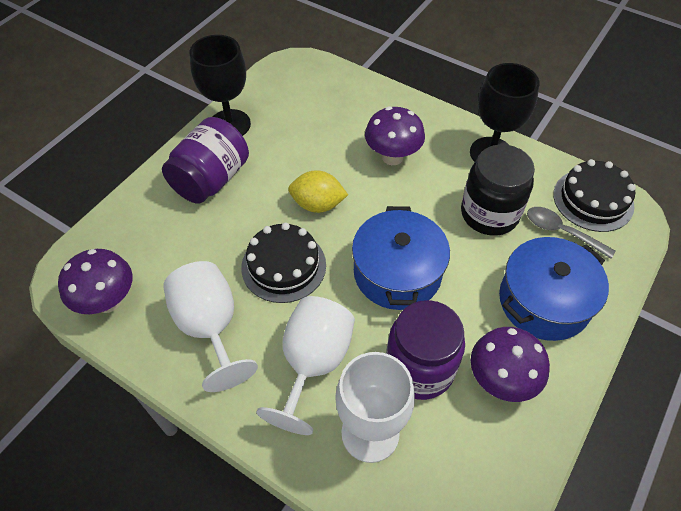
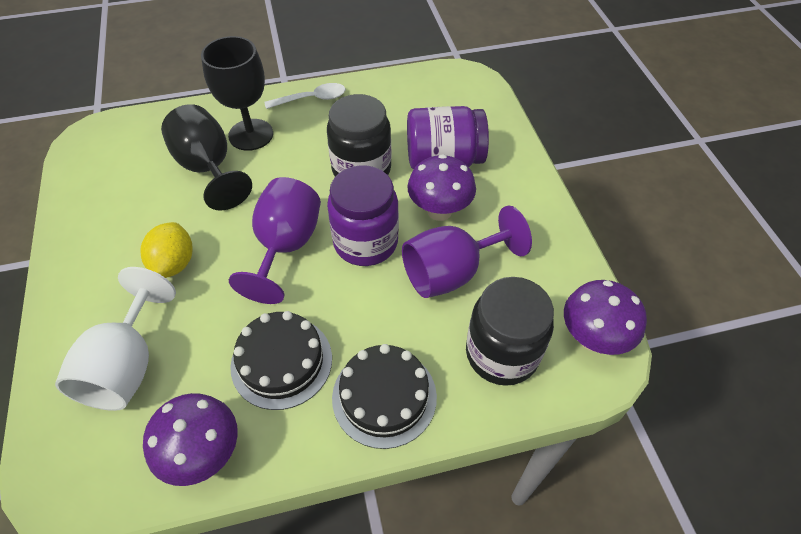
black jar: [461,144,535,236] = 1 -> [327,94,391,177] [466,277,554,386] = 2
blue pot: [352,206,450,310] [499,237,609,341] = 2 -> none = 0
grey spoon: [527,207,616,259] = 1 -> none = 0
purple goblet: none = 0 -> [229,177,321,304] [402,206,532,298] = 2
white goblet: [163,261,258,392] [256,296,355,435] [335,352,415,463] = 3 -> [55,267,176,411] = 1
white spoon: none = 0 -> [264,83,345,109] = 1

